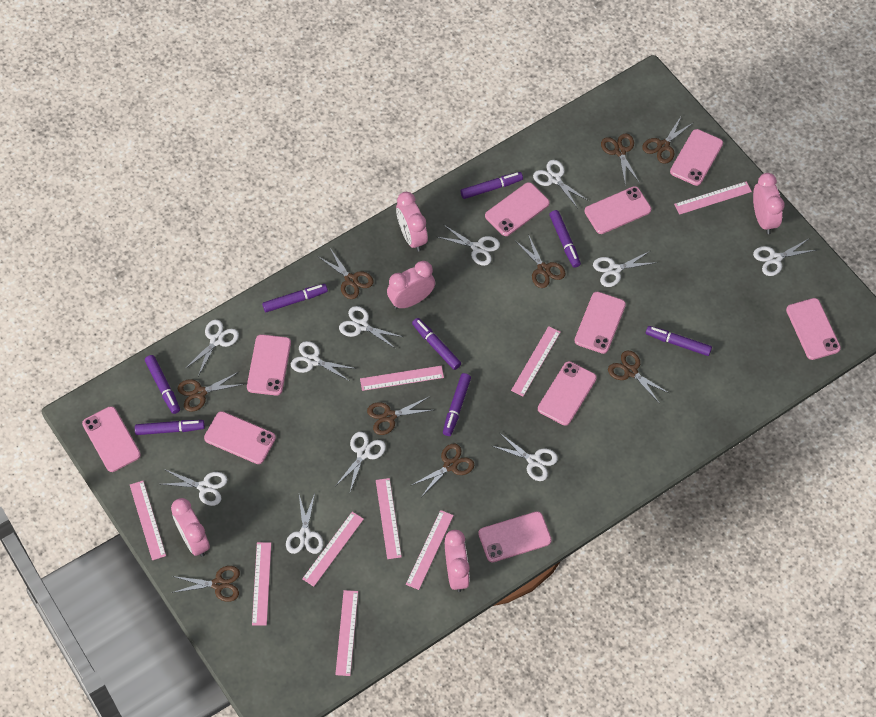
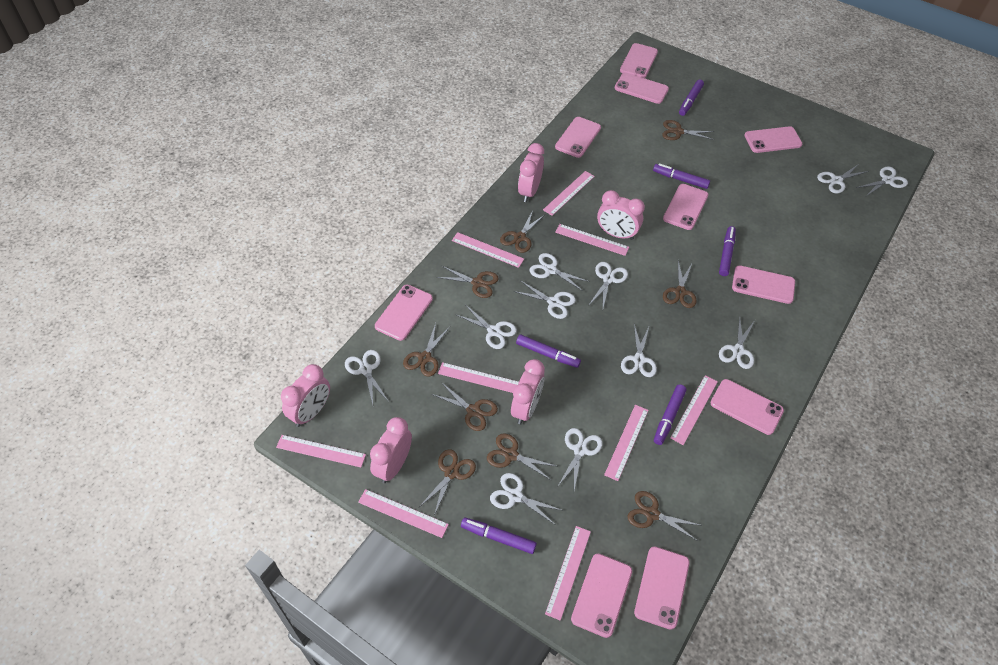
purple marker: [135,420,205,435] [145,355,180,414] [262,284,328,312] [412,318,461,370] [443,373,471,436] [461,172,523,199] [549,210,581,268] [646,326,712,356] = 8 -> [461,518,537,554] [516,335,581,368] [653,163,710,189] [654,384,687,445] [679,79,704,116] [719,226,736,276] = 6

